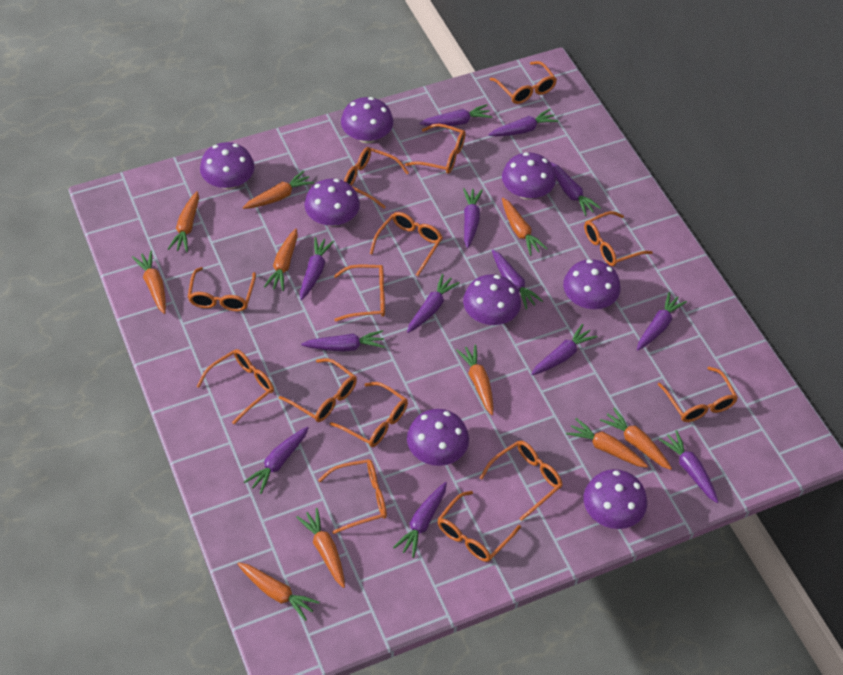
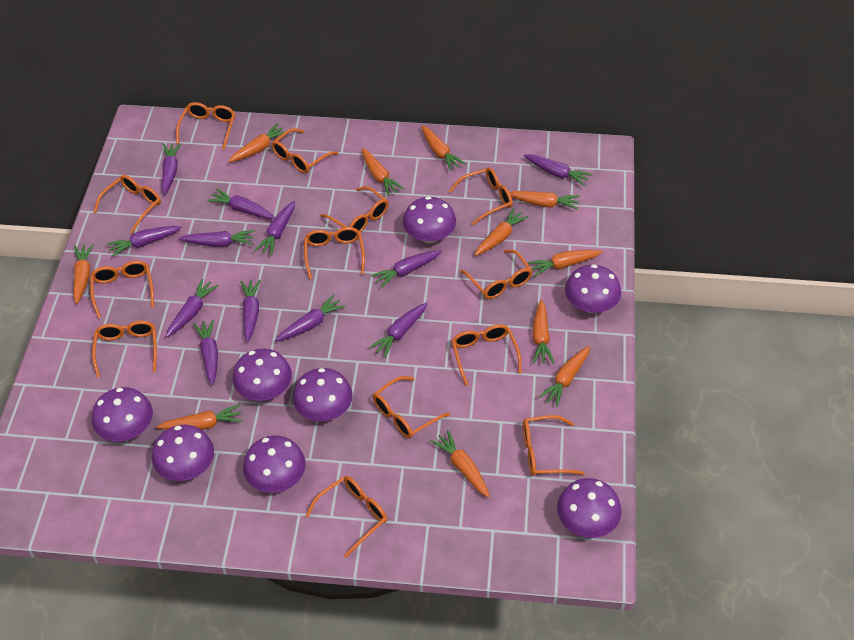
orange carrot: [132,251,166,314] [168,191,199,252] [238,562,320,621] [243,171,314,209] [264,229,298,291] [296,508,345,588] [456,344,493,415] [502,198,548,256] [566,418,648,468] [600,407,672,470] = 10 -> [73,244,94,304] [157,404,243,430] [228,123,286,162] [361,148,404,196] [421,125,466,171] [430,430,490,498] [474,208,529,256] [510,191,580,210] [528,250,603,276] [533,300,554,364] [539,346,590,407] = 11
orange glasses: [188,267,256,311] [196,349,274,424] [279,358,357,422] [318,459,387,534] [330,382,408,447] [334,265,385,322] [344,147,409,209] [370,212,443,276] [405,123,466,174] [437,491,521,562] [480,441,563,521] [490,61,557,104] [584,211,653,266] [658,367,738,422] = 14 -> [90,261,154,318] [92,320,157,378] [94,175,161,234] [176,102,236,150] [271,128,338,173] [304,227,365,279] [306,476,387,557] [320,186,389,232] [373,376,450,439] [449,167,513,226] [452,324,522,386] [460,250,533,299] [523,415,585,476] = 13
purple carrot: [244,427,309,494] [300,237,334,300] [301,330,385,352] [393,482,447,558] [407,274,460,333] [420,104,492,126] [463,188,483,248] [488,109,559,136] [492,250,543,310] [531,324,598,375] [550,162,601,216] [637,292,687,350] [659,430,718,503] = 13 -> [106,226,182,257] [162,143,181,195] [166,279,219,337] [179,230,254,247] [193,319,218,385] [207,188,275,219] [241,280,261,342] [254,201,295,256] [275,294,346,341] [369,302,428,358] [371,250,442,288] [524,154,592,186] = 12

